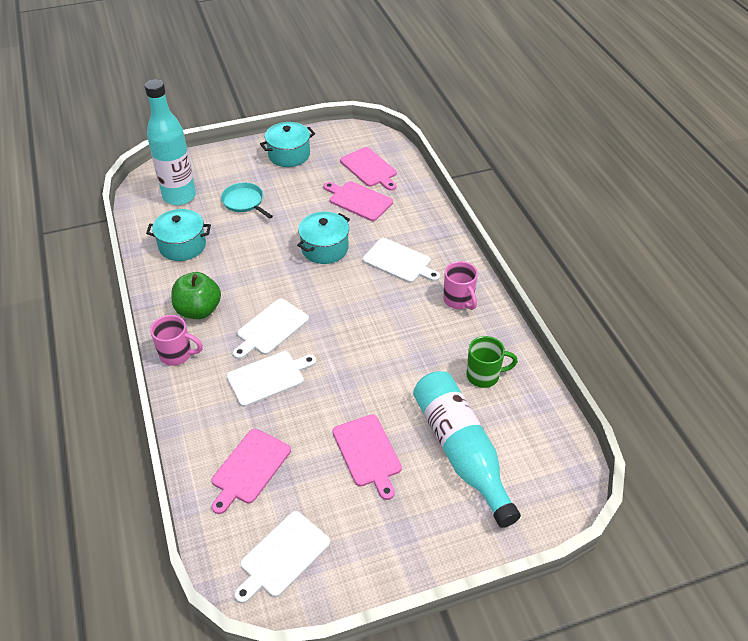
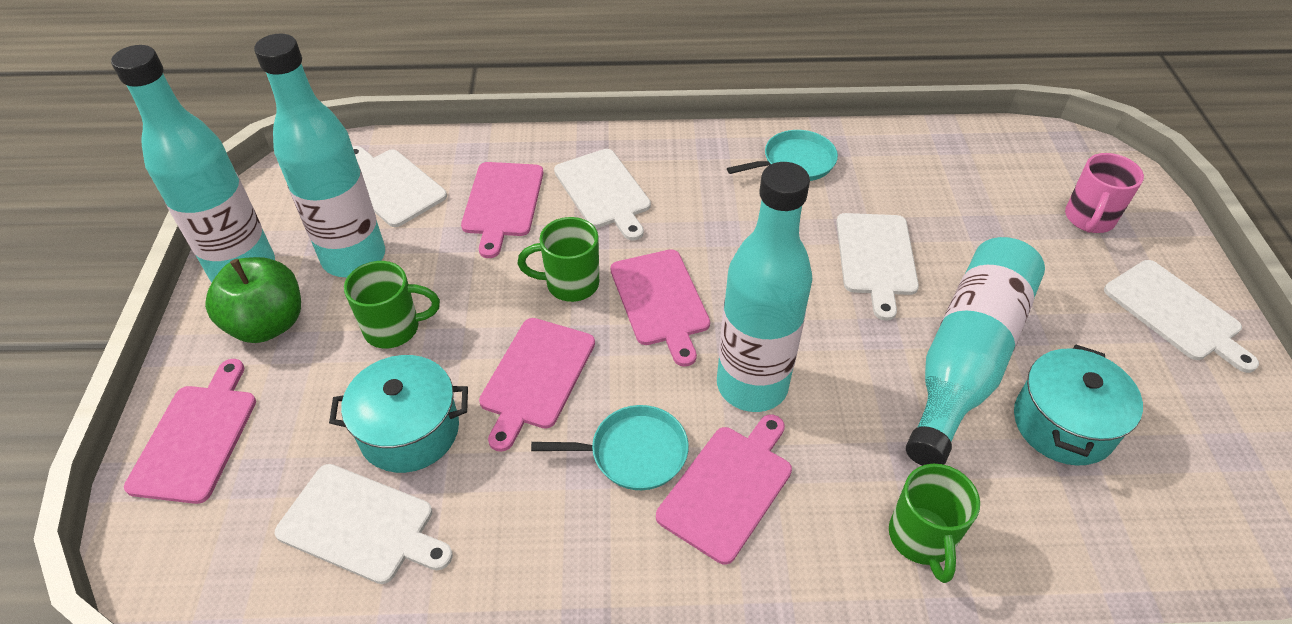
green mug: [467,336,518,388] = 1 -> [344,261,440,348] [518,217,599,302] [889,464,980,583] = 3
pink cutting board: [212,429,291,514] [324,181,393,221] [332,414,402,500] [340,147,397,191] = 4 -> [124,359,256,504] [461,162,543,258] [479,318,595,452] [611,249,710,367] [656,415,792,564] = 5
pink mug: [150,315,203,366] [443,261,478,310] = 2 -> [1065,153,1144,233] = 1
turquoise bottle: [144,79,196,205] [413,371,521,528] = 2 -> [111,45,275,282] [254,34,385,277] [717,162,812,412] [906,237,1045,466] = 4
turquoise pan: [221,183,273,219] = 1 -> [531,405,689,490] [727,130,838,181] = 2
turquoise pot: [146,209,211,261] [260,122,315,167] [297,212,350,264] = 3 -> [329,355,468,473] [1014,345,1143,466] = 2
white cutting board: [226,351,317,407] [233,298,309,359] [234,511,331,603] [362,238,440,283] = 4 -> [275,464,453,584] [353,146,447,227] [554,149,651,241] [836,213,919,321] [1104,260,1259,373] = 5

